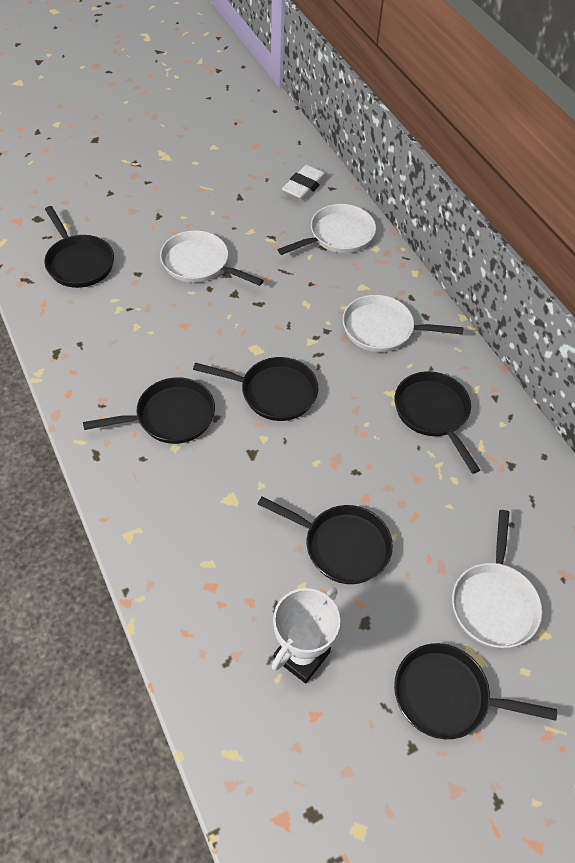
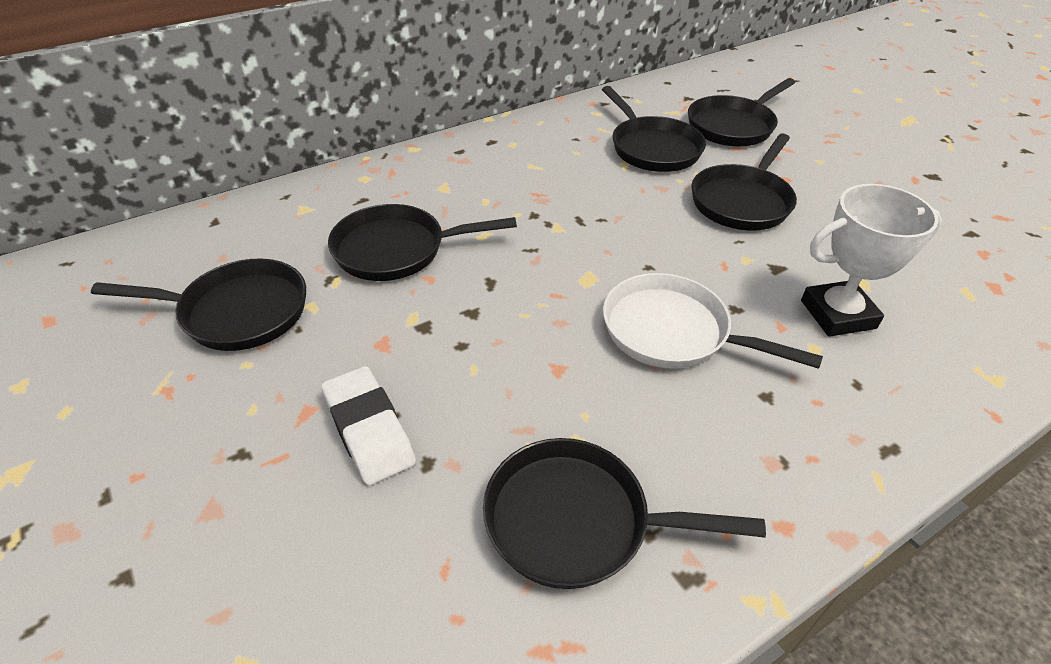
white pan: [160,230,264,286] [278,204,376,255] [343,295,463,352] [452,510,542,648] = 4 -> [603,273,823,369] = 1

